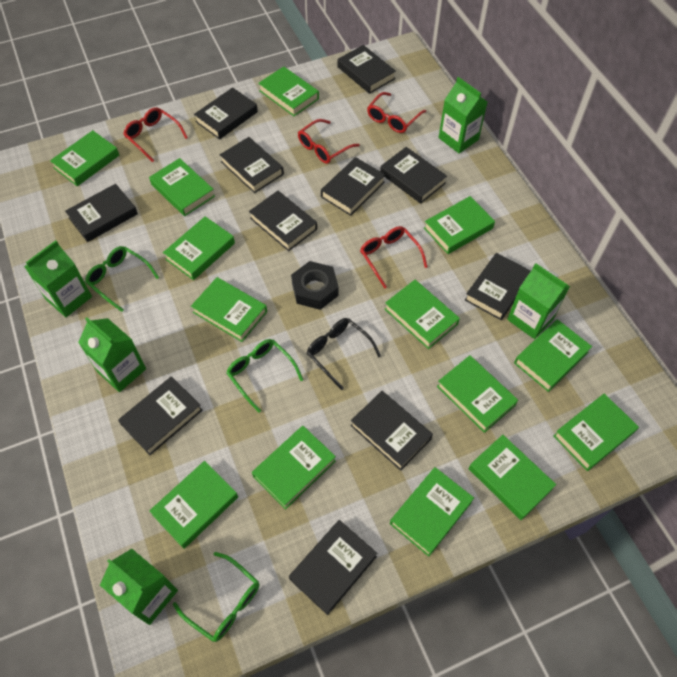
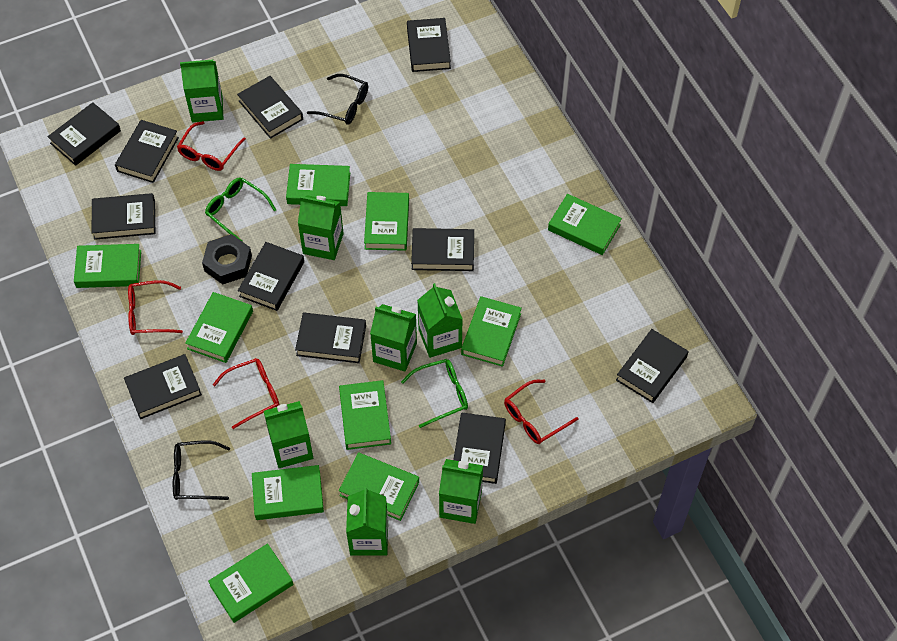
black glasses: [307,318,381,390] = 1 -> [173,440,230,500] [307,74,368,125] = 2
green book: [50,130,119,186] [149,158,215,216] [149,461,238,549] [163,216,235,280] [191,277,267,342] [252,426,336,510] [258,66,319,116] [385,280,460,349] [390,467,474,557] [424,196,495,254] [437,355,518,433] [469,435,556,520] [514,319,592,392] [554,394,639,471] = 14 -> [74,244,141,288] [185,292,253,363] [208,543,294,623] [252,465,324,520] [286,164,350,206] [339,380,391,450] [339,452,419,521] [364,192,409,251] [461,296,522,367] [548,194,622,255] = 10
green carton: [24,240,92,317] [78,317,146,392] [100,549,178,625] [439,77,487,153] [507,263,570,339] = 5 -> [180,59,224,122] [264,401,313,468] [298,195,344,260] [346,487,388,556] [370,304,417,372] [417,283,462,358] [439,459,483,524] = 7
green glasses: [85,246,159,312] [173,552,259,642] [226,339,303,413] = 3 -> [205,177,276,242] [401,359,468,428] = 2

